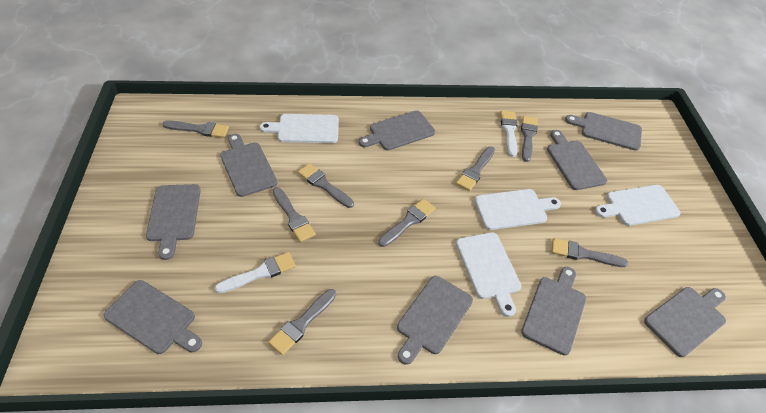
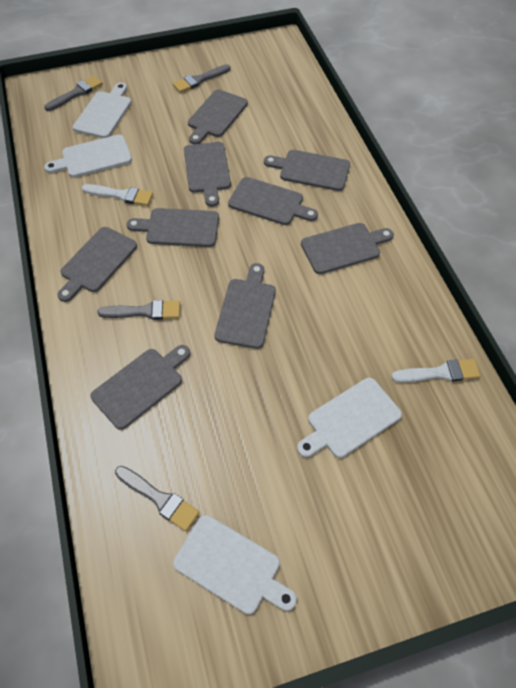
grey brush: [162,120,229,138] [268,289,336,355] [272,187,316,242] [298,163,354,208] [378,199,435,247] [456,146,495,191] [521,116,538,162] [552,238,628,267] = 8 -> [44,76,103,111] [97,300,180,320] [115,466,199,531] [173,64,231,93] = 4

